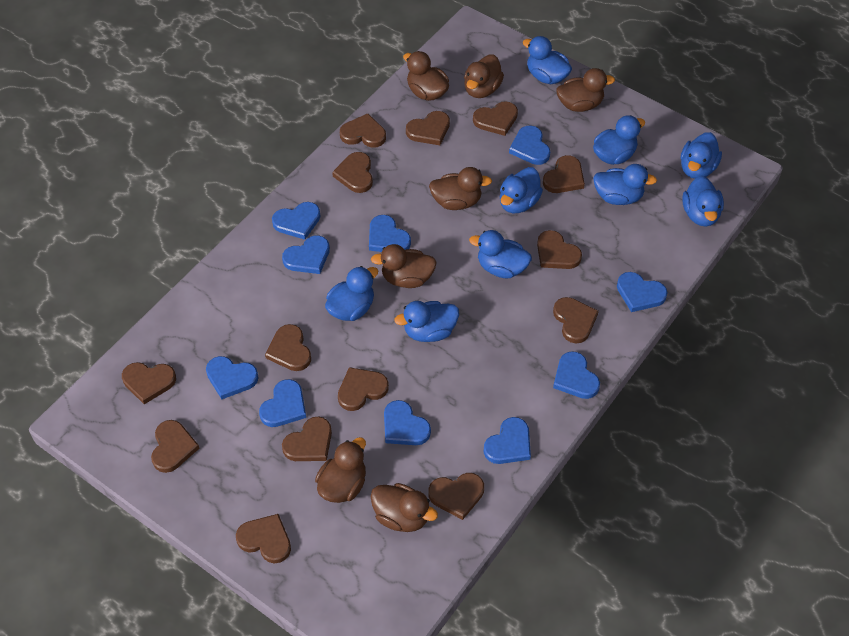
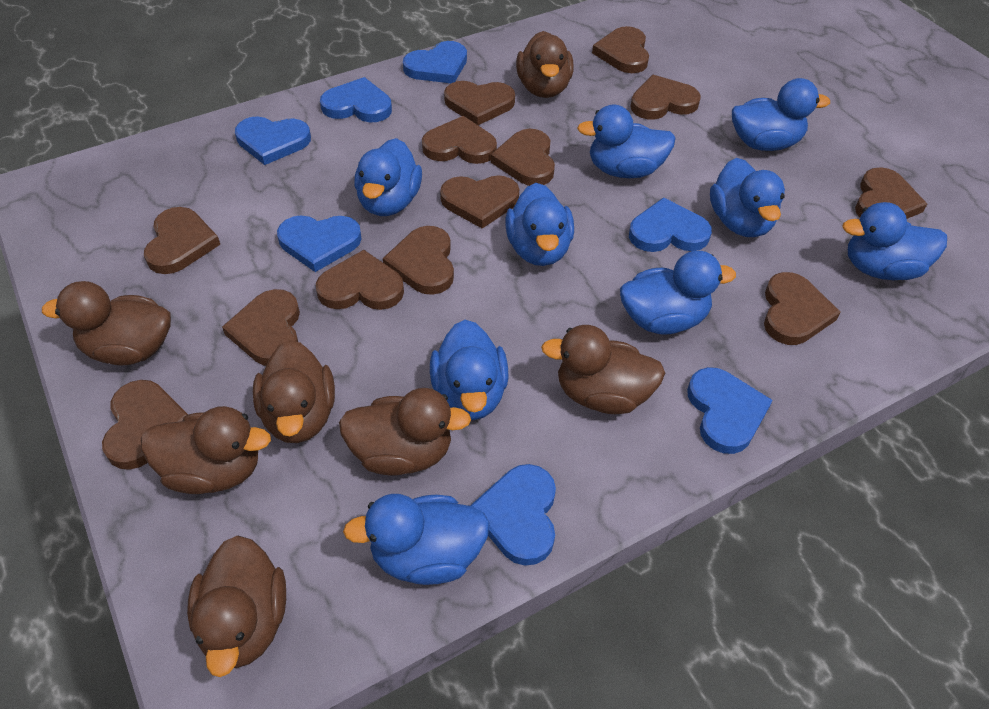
blue heart: [206,356,259,399] [259,379,306,427] [272,202,321,240] [282,235,330,274] [369,215,411,252] [384,400,431,445] [484,417,531,464] [509,125,550,165] [553,351,600,399] [617,272,668,312] = 10 -> [235,116,311,165] [277,215,362,272] [320,77,392,122] [403,41,467,83] [470,464,556,566] [629,197,712,252] [687,367,773,454] = 7
brown heart: [122,362,176,404] [151,420,200,473] [236,514,291,564] [265,324,311,371] [282,416,332,461] [332,152,373,193] [338,367,389,411] [340,113,386,148] [406,111,450,145] [429,473,484,520] [473,101,518,136] [537,230,582,269] [543,155,585,193] [553,297,599,343] = 14 -> [102,380,188,470] [144,207,220,274] [222,289,300,366] [316,250,404,310] [383,226,454,295] [422,116,497,164] [440,175,519,228] [444,81,515,125] [491,129,555,186] [592,26,649,73] [631,75,701,119] [764,272,841,345] [855,167,927,219] = 13

